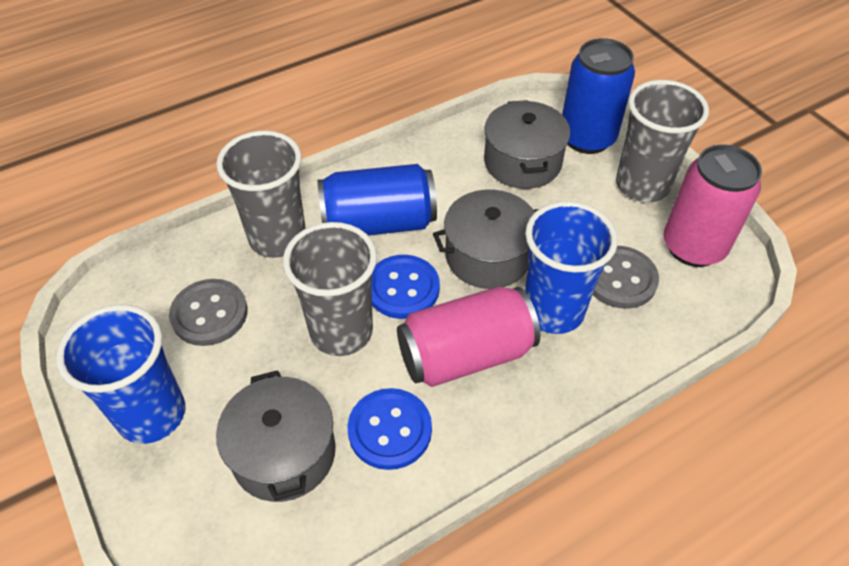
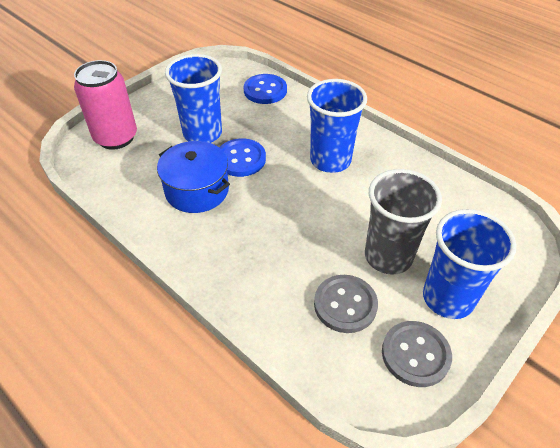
blue can: [317,164,437,235] [562,38,635,154] = 2 -> none = 0
blue cup: [56,304,185,444] [525,201,618,334] = 2 -> [165,54,222,143] [307,79,367,173] [423,209,516,319] = 3
blue pot: none = 0 -> [157,141,230,213] = 1
grey cup: [216,131,306,258] [283,222,377,356] [616,80,709,202] = 3 -> [365,169,442,275] = 1
grey pot: [216,370,336,502] [433,190,539,289] [484,100,570,189] = 3 -> none = 0
pink can: [397,287,540,387] [664,144,762,267] = 2 -> [74,60,137,150] = 1

